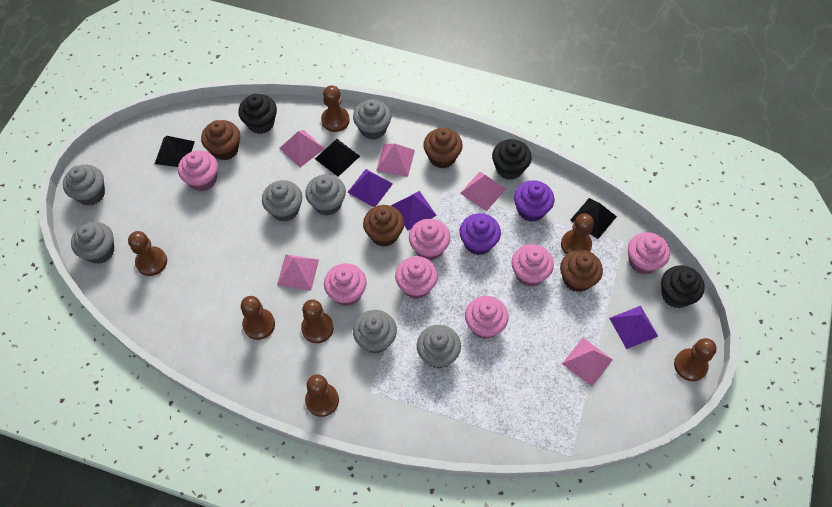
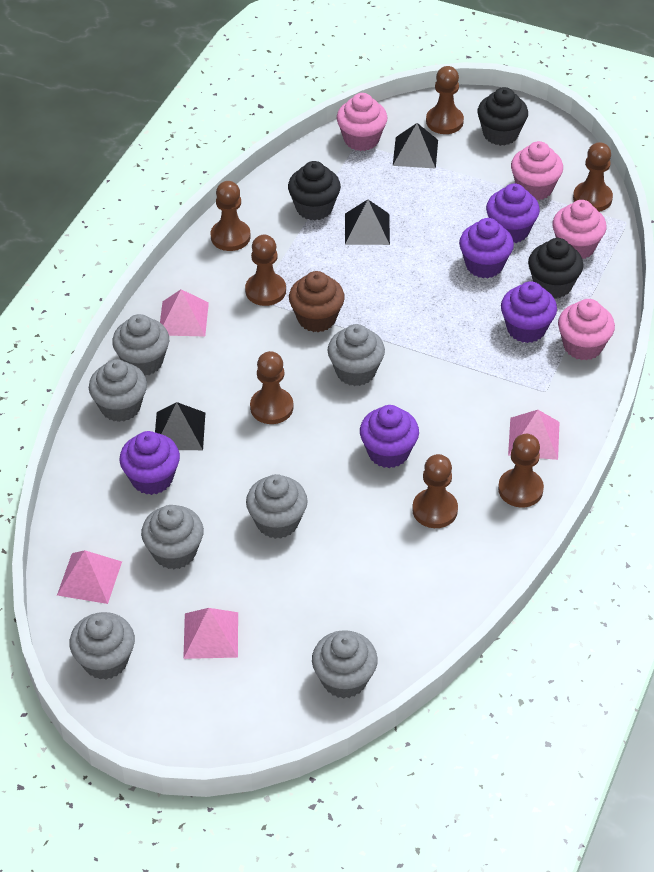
brown cupcake: [201,120,240,161] [363,205,404,247] [423,128,463,168] [560,250,603,292] = 4 -> [289,271,345,332] = 1
pink cupcake: [178,151,218,191] [324,263,367,306] [395,256,438,299] [409,219,450,260] [465,296,509,339] [511,244,554,287] [628,232,670,274] = 7 -> [337,93,388,151] [511,141,563,200] [552,200,607,259] [558,299,615,361] = 4
pink pyramid: [277,254,319,290] [279,130,324,167] [376,144,415,177] [460,172,506,211] [562,338,613,386] = 5 -> [57,550,122,604] [160,289,209,336] [183,608,238,659] [508,410,559,460] = 4
purple cupcake: [459,213,501,255] [514,180,554,222] = 2 -> [119,431,180,495] [360,405,419,468] [459,218,514,278] [486,183,540,243] [501,281,557,343] = 5
purple pyramid: [347,169,393,207] [391,191,437,230] [609,306,658,349] = 3 -> none = 0

